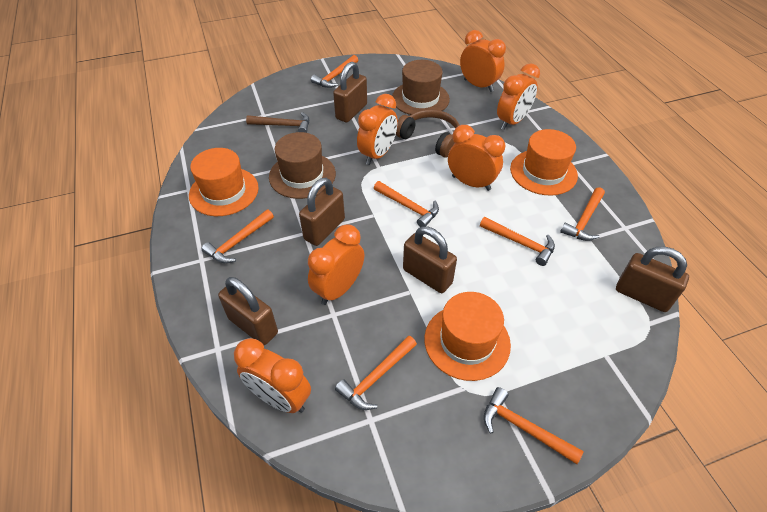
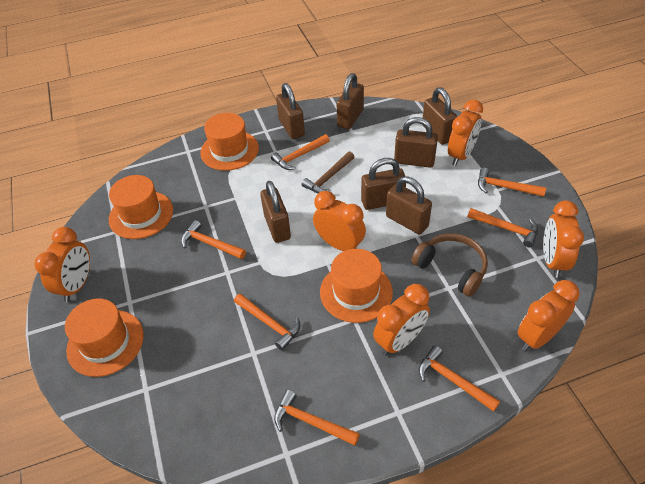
brown hat: [269,132,336,199] [392,60,450,115] = 2 -> none = 0
brown padlock: [218,277,278,345] [299,178,345,246] [333,62,367,122] [403,226,457,293] [616,247,689,312] = 5 -> [260,181,291,243] [276,83,305,139] [337,73,364,129] [361,158,406,210] [386,176,432,234] [394,117,438,168] [423,87,457,145] = 7
orange hat: [189,148,259,216] [424,292,511,381] [510,129,578,196] = 3 -> [65,298,144,377] [109,175,173,239] [200,113,259,171] [320,249,393,323] = 4

